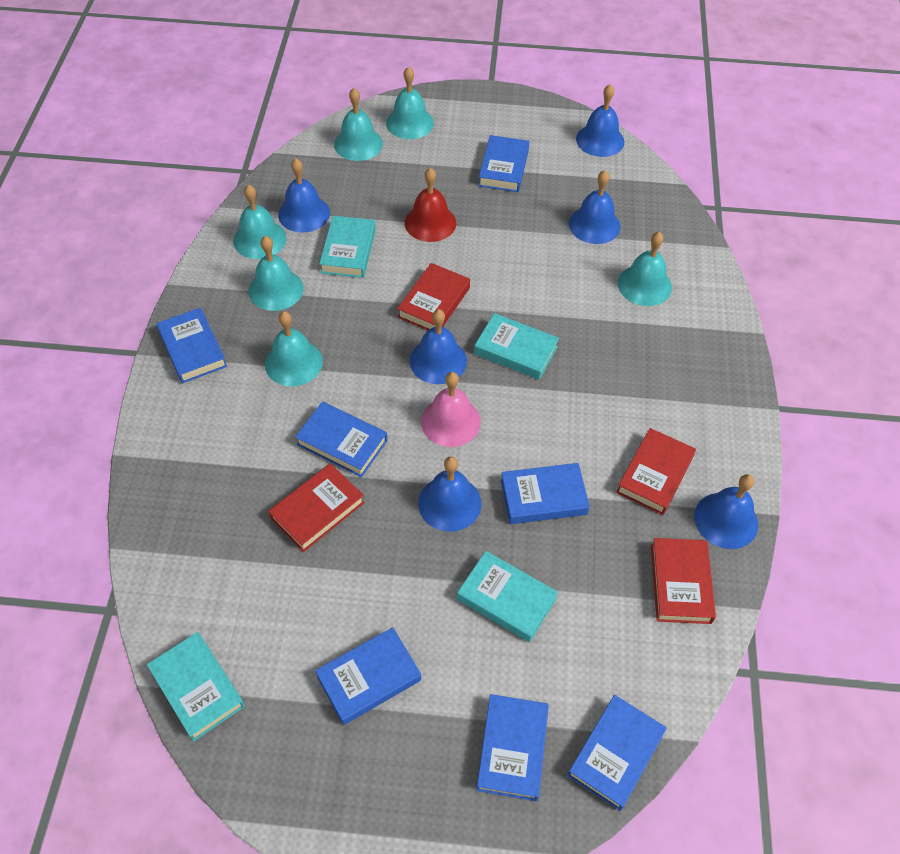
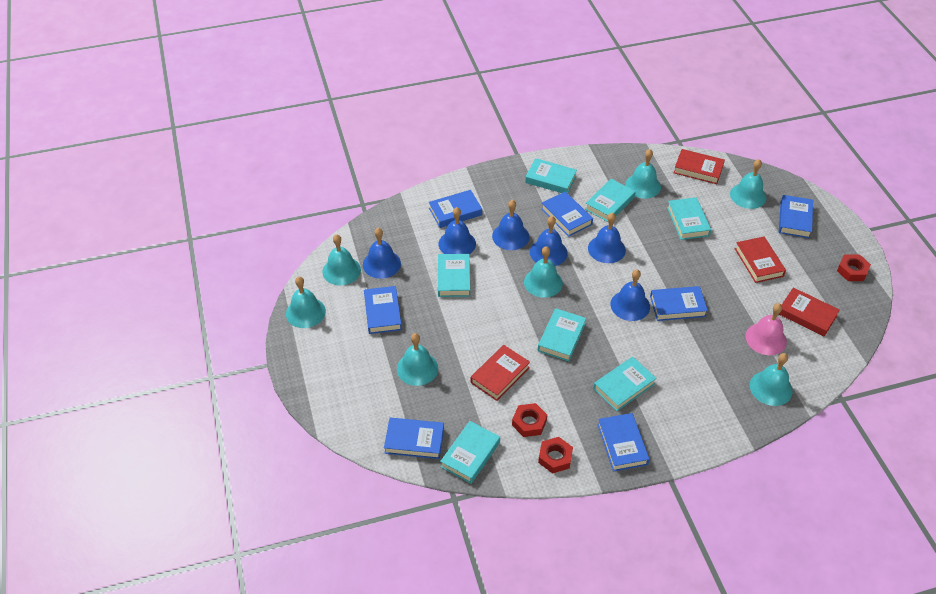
red bell: [405,168,456,242] = 1 -> none = 0
red nut: none = 0 -> [512,403,547,437] [538,437,573,474] [837,254,871,281] = 3
turquoise bell: [233,185,286,259] [248,236,303,311] [265,311,323,386] [334,88,383,161] [386,66,434,139] [618,232,672,306] = 6 -> [286,277,326,328] [322,234,361,285] [397,333,438,386] [524,246,563,298] [625,149,661,199] [730,159,767,209] [750,353,793,406] = 7
turquoise book: [147,632,245,741] [319,216,376,278] [457,551,558,642] [474,313,559,380] = 4 -> [438,254,470,297] [440,421,500,484] [525,158,577,193] [538,308,586,361] [585,179,636,222] [593,357,657,411] [667,197,711,240] = 7

